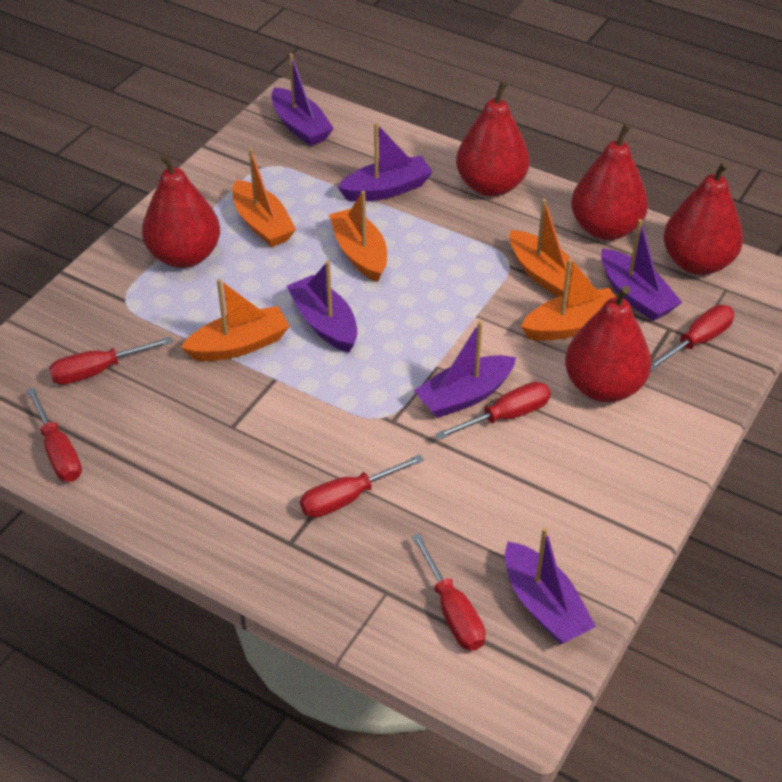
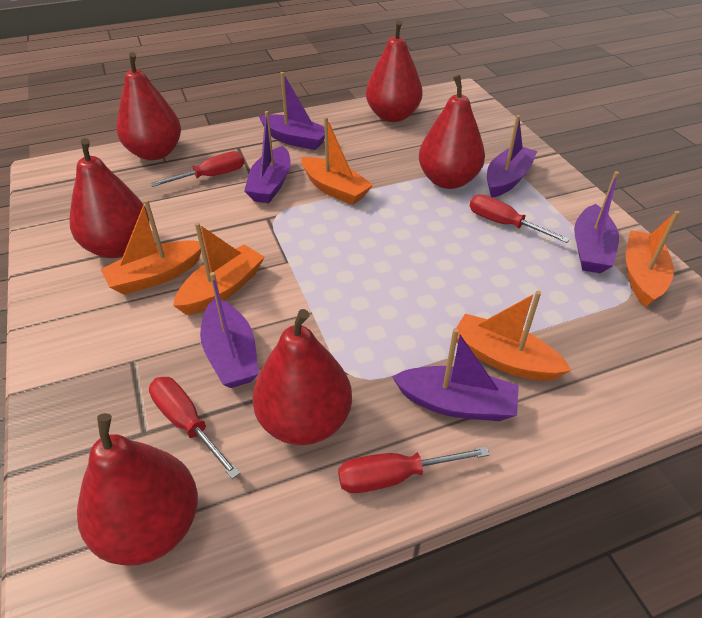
red pear: [142,153,220,268] [456,81,530,196] [565,286,651,402] [571,123,648,240] [663,161,743,275] = 5 -> [70,138,149,258] [77,413,198,566] [117,52,181,160] [252,309,352,445] [366,20,423,122] [419,75,485,189] = 6
red screwdriver: [27,388,82,482] [49,337,173,385] [300,454,424,518] [412,533,485,651] [435,382,551,440] [651,305,734,372] = 6 -> [149,377,240,479] [150,151,244,187] [338,447,490,493] [470,195,570,243] = 4

